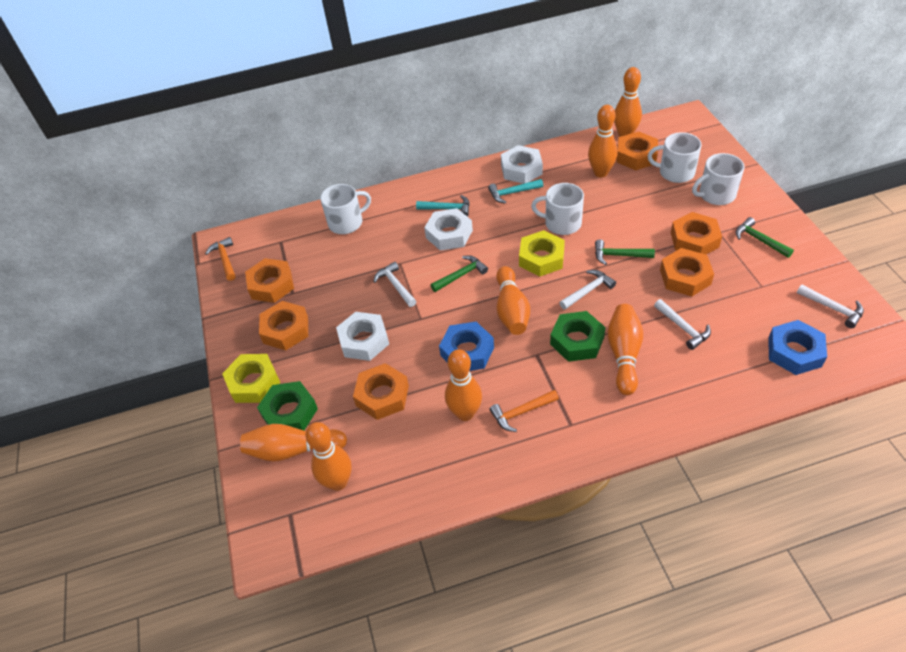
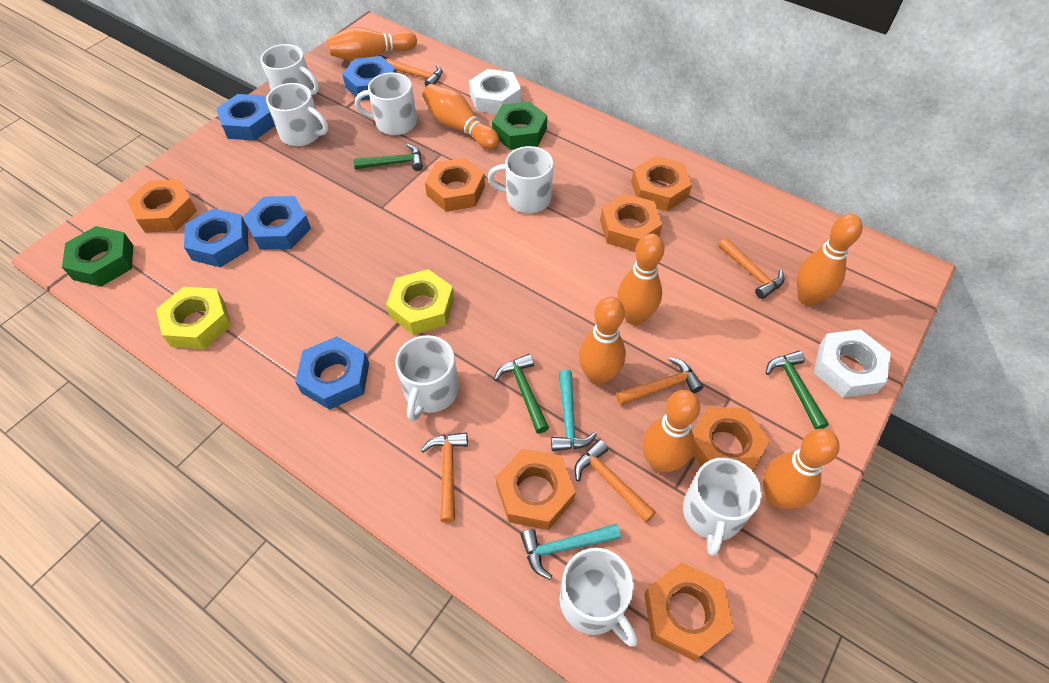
blue nut: [439,322,494,371] [768,320,827,375] = 2 -> [184,208,248,267] [216,94,275,141] [243,196,311,250] [295,336,369,410] [342,56,396,101] = 5
orange hammer: [205,237,235,281] [489,390,559,432] = 2 -> [386,58,443,87] [421,432,468,523] [575,440,656,522] [616,357,703,405] [718,238,784,299] = 5
orange nut: [245,258,294,303] [259,301,308,350] [353,363,409,420] [616,131,658,170] [660,248,714,296] [671,212,722,254] = 6 -> [127,179,197,233] [425,158,485,212] [496,449,576,530] [600,193,663,252] [631,156,692,211] [644,562,734,661] [693,407,770,472] = 7
white hammer: [373,262,416,307] [559,270,616,310] [654,299,711,350] [797,285,864,328] = 4 -> none = 0
white mug: [320,184,371,234] [531,183,584,235] [648,132,702,183] [692,153,745,205] = 4 -> [260,44,319,95] [266,83,328,146] [355,72,417,135] [395,335,459,422] [488,146,553,213] [559,548,638,647] [683,457,762,556] = 7
white nut: [336,312,389,361] [424,208,473,251] [501,145,543,184] = 3 -> [469,69,521,114] [814,329,891,397] = 2

